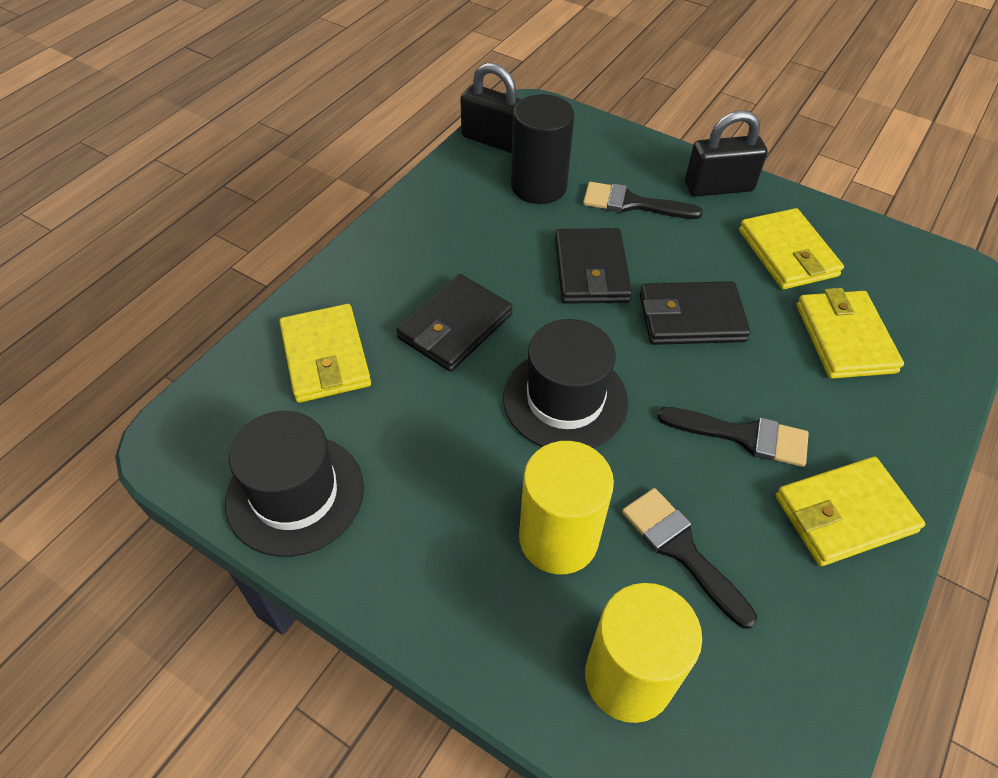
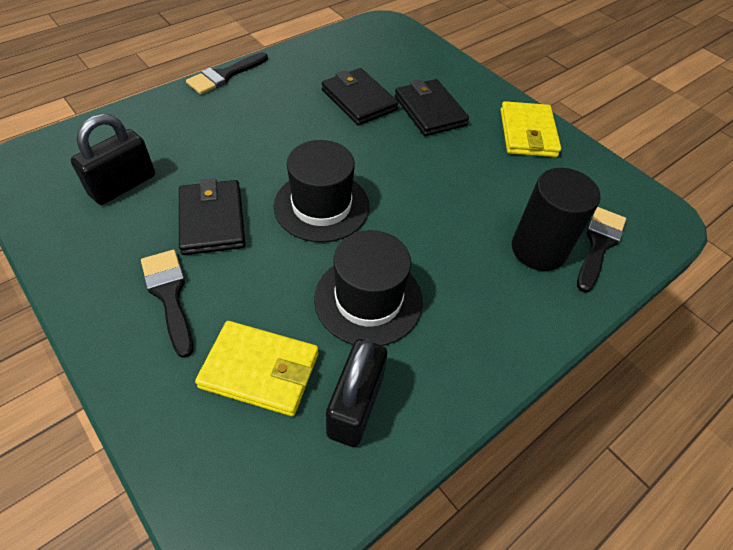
yellow cylinder: [519,441,614,574] [585,583,702,723] = 2 -> none = 0
yellow wallet: [279,304,371,403] [739,208,844,289] [776,457,925,566] [797,288,904,379] = 4 -> [195,321,319,416] [500,101,561,157] = 2

